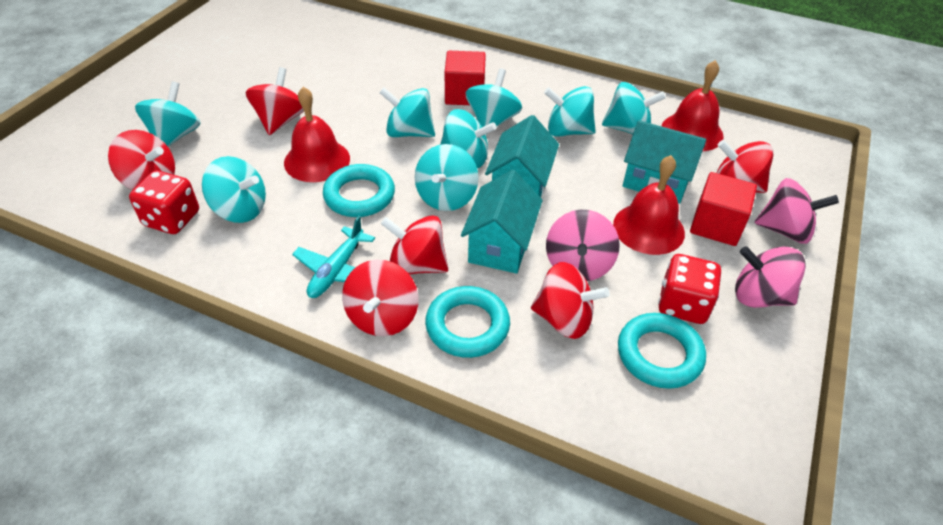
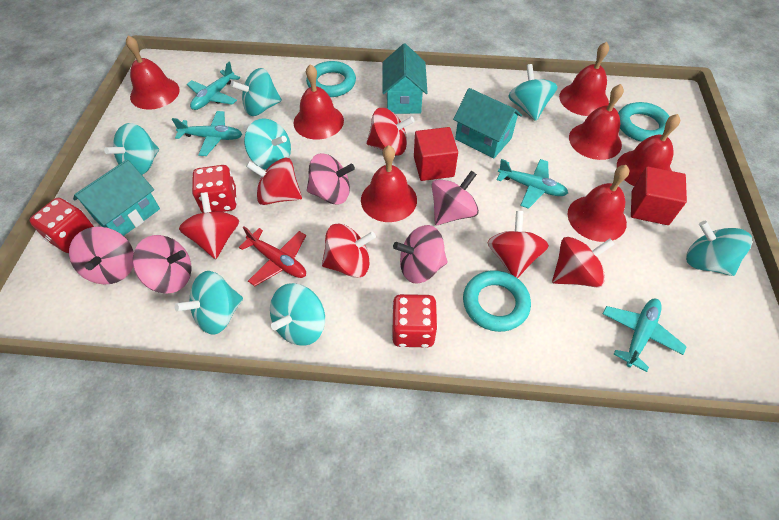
pink spinning top: [546,210,620,281] [735,246,806,308] [754,178,839,244] = 3 -> [69,227,134,284] [133,235,191,294] [307,153,355,204] [393,225,447,283] [432,170,479,225] = 5
red bell: [284,87,350,182] [613,155,685,255] [662,60,724,151] = 3 -> [126,36,180,110] [293,64,344,140] [361,145,417,222] [559,42,609,116] [567,165,629,242] [569,84,624,160] [617,114,680,186] = 7
red dice: [129,170,199,234] [658,254,721,324] = 2 -> [30,198,94,253] [192,165,237,213] [392,294,438,348] = 3
red plane: none = 0 -> [239,226,306,286] = 1
turquoise plane: [292,216,375,298] = 1 -> [172,111,242,156] [187,62,240,110] [497,159,568,209] [603,299,687,372] = 4
turquoise spinning top: [135,81,201,147] [202,156,266,223] [379,88,435,137] [415,144,479,211] [440,109,497,168] [466,68,522,127] [544,86,596,137] [602,82,666,134] = 8 -> [104,123,159,175] [174,271,243,335] [231,68,282,116] [244,118,291,170] [270,283,325,346] [508,64,558,121] [686,221,752,276] = 7

